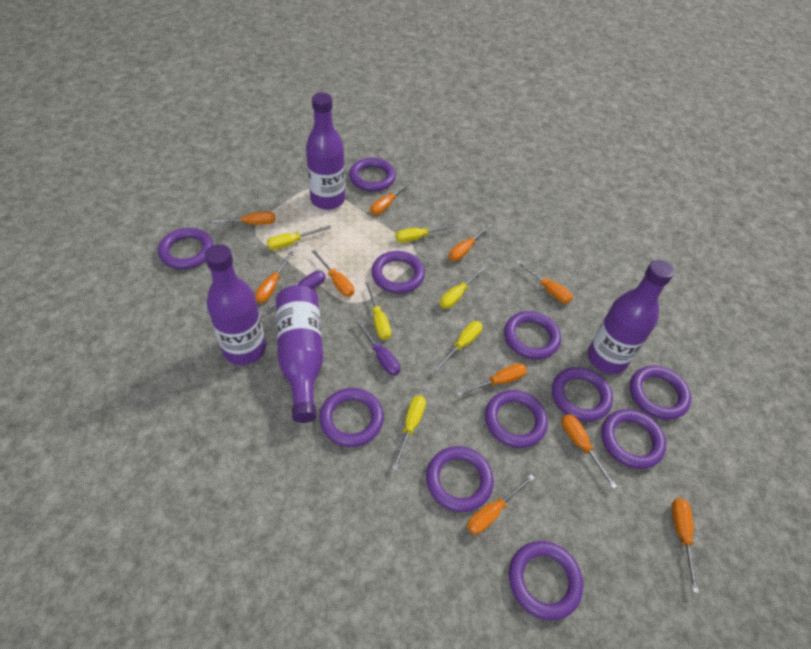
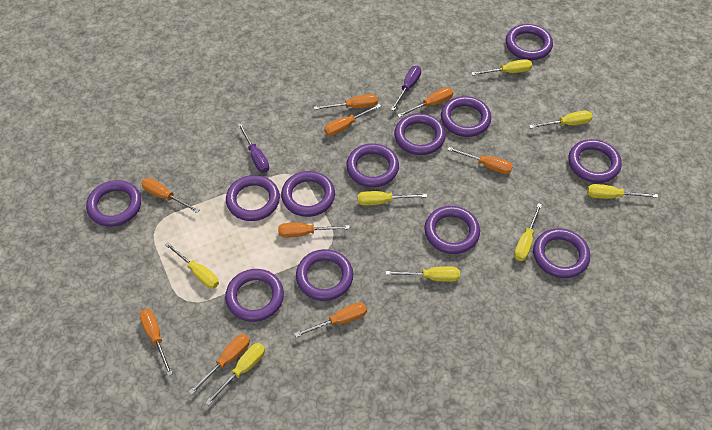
orange screwdriver: [208,211,275,225] [255,251,294,303] [312,250,354,297] [370,180,413,215] [449,223,492,261] [457,363,527,397] [467,474,534,535] [516,260,573,304] [561,414,617,489] [671,498,699,593] = 10 -> [140,309,173,376] [141,178,199,213] [189,334,250,395] [278,223,350,237] [294,302,367,337] [314,94,378,110] [324,104,381,136] [398,87,453,117] [447,147,513,174] = 9
purple bottle: [204,244,266,365] [276,285,323,423] [306,93,345,210] [588,260,674,374] = 4 -> none = 0
purple ring: [158,228,213,269] [319,388,384,447] [349,158,396,192] [371,251,425,294] [426,446,494,512] [485,390,548,448] [504,311,561,360] [509,541,583,620] [552,367,613,422] [601,409,666,469] [630,366,691,420] = 11 -> [86,180,141,227] [225,269,284,322] [226,175,280,221] [281,171,335,217] [296,249,353,301] [346,143,399,187] [394,113,446,155] [424,206,480,254] [441,96,491,137] [506,24,553,60] [533,228,590,278] [568,139,622,183] = 12
yellow screwdriver: [267,225,331,250] [365,282,391,340] [392,395,426,470] [395,224,458,243] [433,321,482,372] [440,266,486,309] = 6 -> [165,242,219,289] [205,343,265,405] [358,191,427,205] [386,266,460,282] [471,59,532,75] [514,203,542,261] [529,111,593,128] [587,184,658,199] = 8

